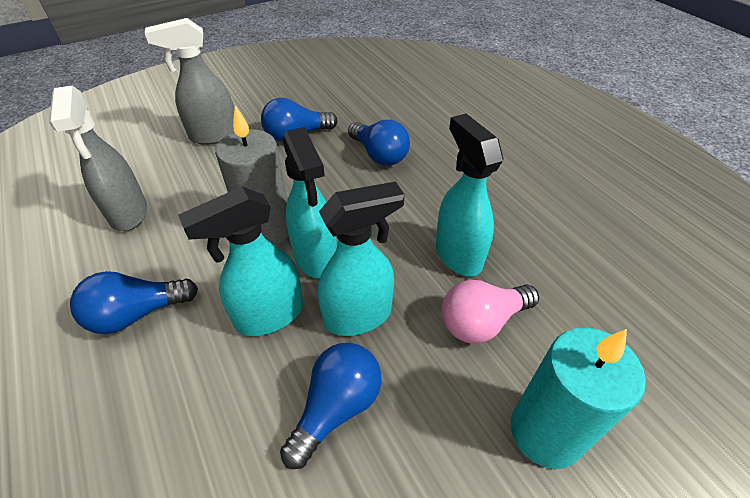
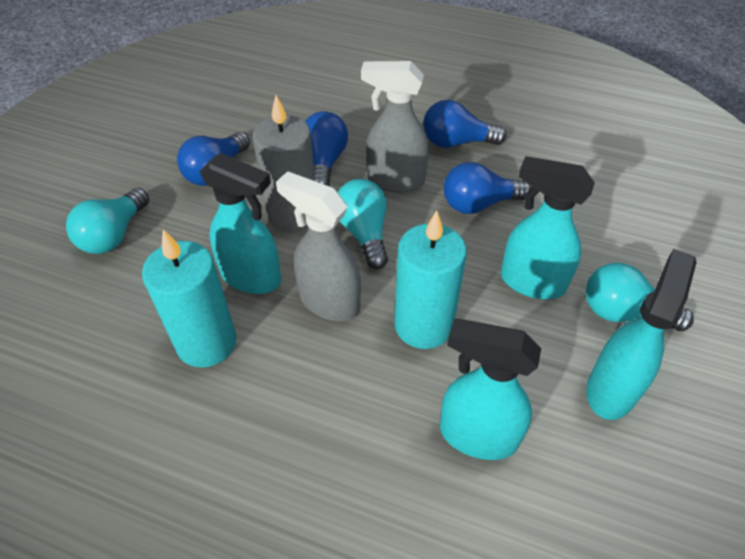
pink light bulb: [441,280,539,344] = 1 -> none = 0
turquoise candle: [511,328,646,469] = 1 -> [142,229,237,368] [394,210,467,349] = 2
turquoise light bulb: none = 0 -> [66,188,149,254] [338,179,388,269] [586,263,694,331] = 3

